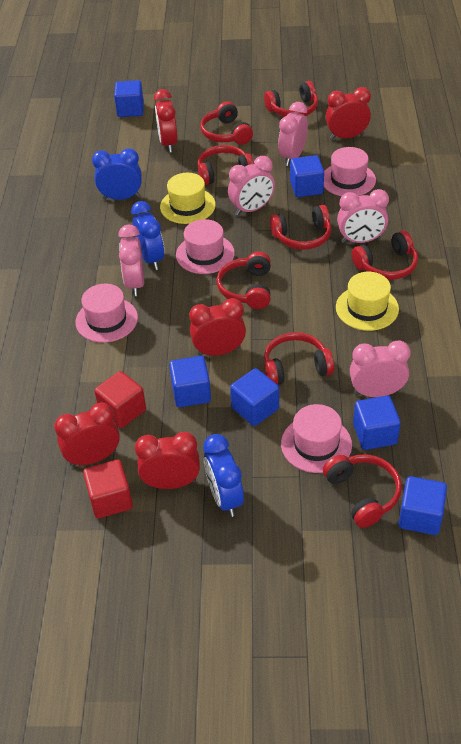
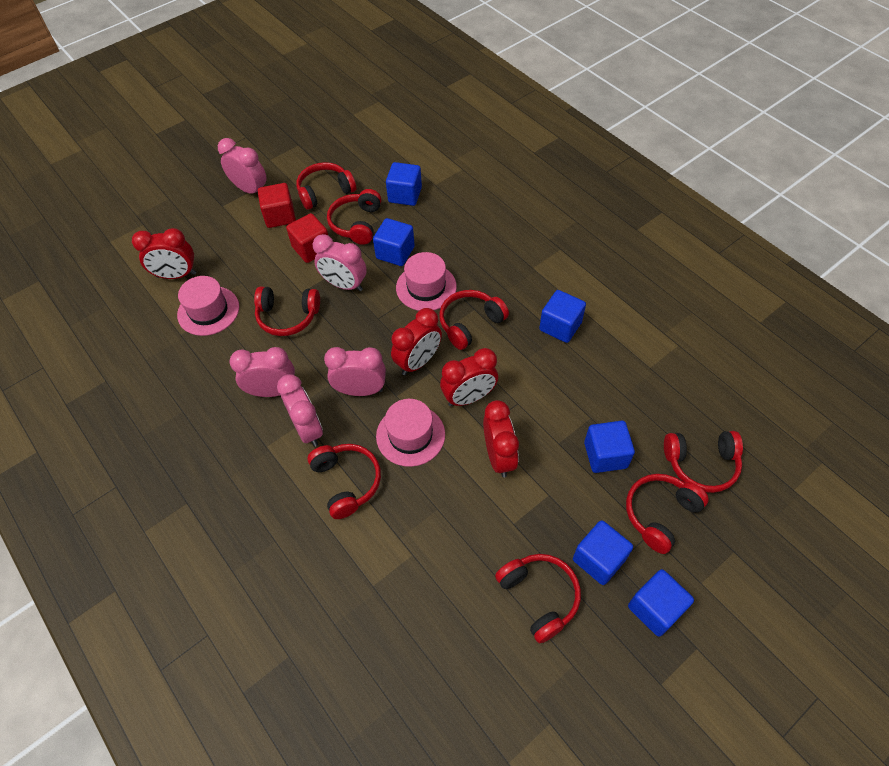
blue clock: [92,148,141,200] [131,201,164,270] [203,434,244,517] = 3 -> none = 0
pink hat: [76,284,138,343] [176,219,235,274] [281,404,352,473] [324,147,376,196] = 4 -> [177,276,239,336] [376,399,445,467] [396,252,457,311] = 3
red clock: [54,403,120,467] [135,432,200,489] [154,89,178,152] [189,298,246,356] [325,87,371,140] = 5 -> [132,228,196,279] [391,308,442,375] [440,348,498,407] [483,400,519,477] = 4
yellow hat: [160,173,216,224] [336,272,399,331] = 2 -> none = 0

